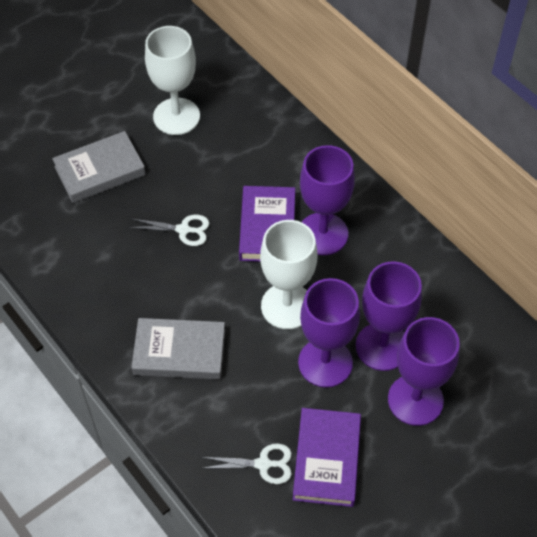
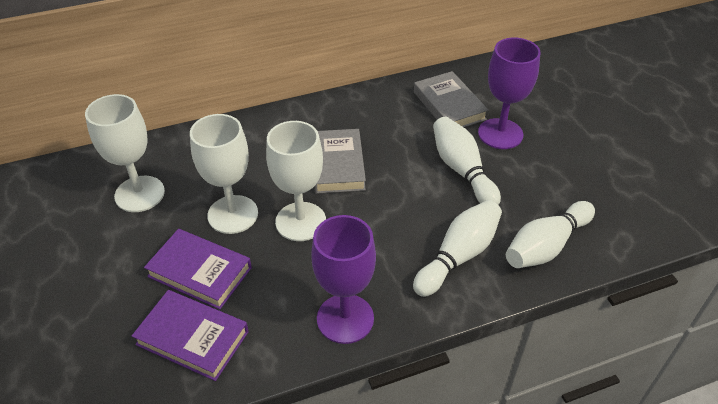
purple goblet: [298,278,360,388] [300,145,355,255] [356,261,422,371] [388,317,460,426] = 4 -> [311,215,376,344] [478,38,541,149] = 2
white bowling pin: none = 0 -> [413,200,502,297] [433,117,501,205] [506,201,595,268] = 3
white goblet: [145,26,200,135] [260,220,317,329] = 2 -> [85,94,165,212] [190,114,258,234] [266,121,326,241] = 3
white scissors: [129,215,210,246] [201,443,292,484] = 2 -> none = 0

